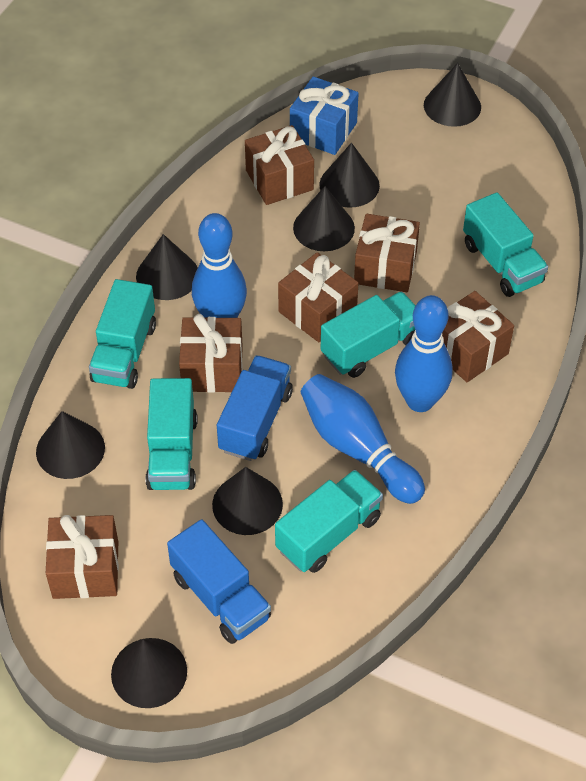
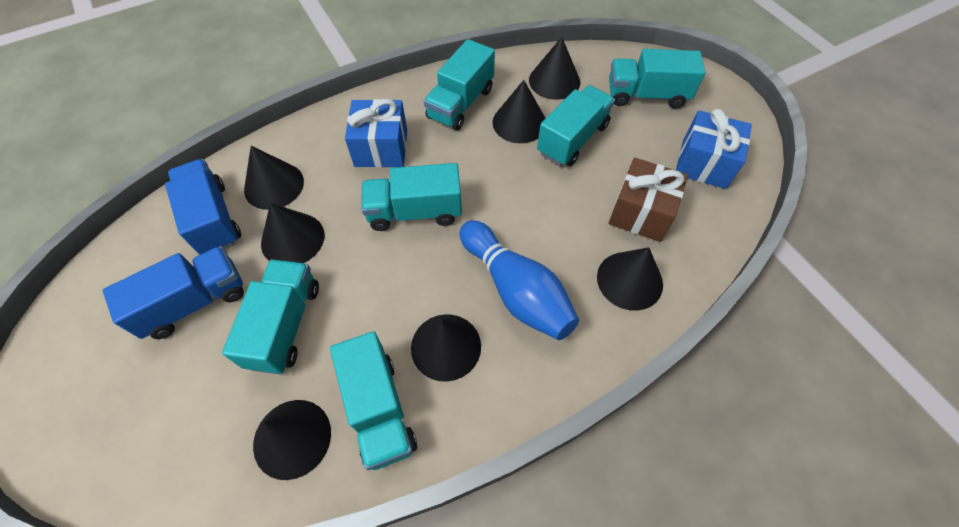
blue bowling pin: [192,213,247,318] [301,374,425,504] [395,295,453,412] = 3 -> [460,220,579,340] = 1
blue gift: [290,76,359,155] = 1 -> [345,99,407,168] [676,109,752,189] = 2
brown gift: [46,515,119,599] [179,314,243,393] [245,125,314,205] [278,252,358,342] [354,214,420,292] [442,291,514,382] = 6 -> [609,157,688,242] = 1
turquoise truck: [89,279,156,389] [146,378,198,490] [275,470,383,573] [321,291,416,378] [463,192,548,297] = 5 -> [222,259,319,374] [330,331,417,470] [361,163,462,231] [424,39,495,130] [537,85,615,166] [609,49,705,109] = 6

